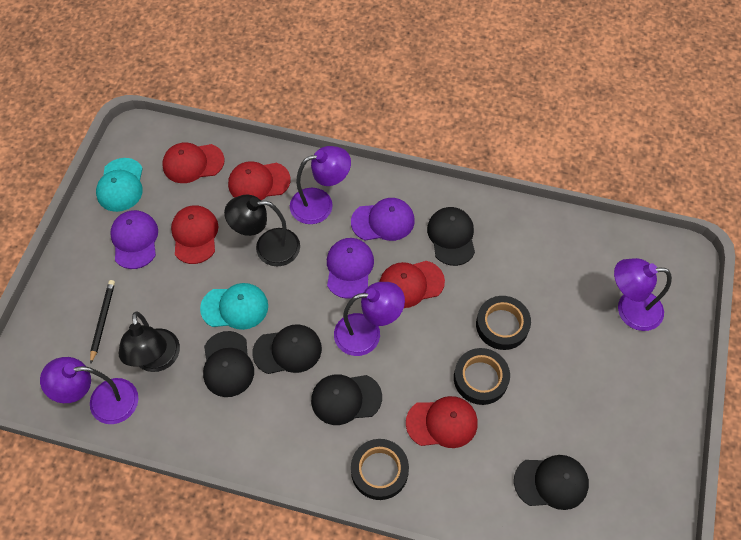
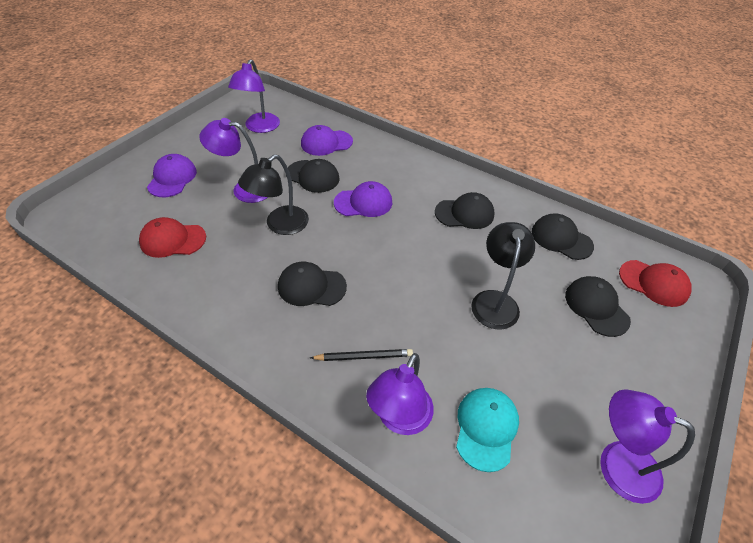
black tape: [351,439,409,500] [454,348,510,405] [476,296,531,350] = 3 -> none = 0
red cap: [162,142,225,183] [171,205,219,264] [228,161,290,200] [380,261,445,308] [406,396,478,448] = 5 -> [139,217,206,258] [619,260,692,307] = 2
turquoise cap: [96,158,143,212] [200,283,268,330] = 2 -> [456,388,519,472] = 1

